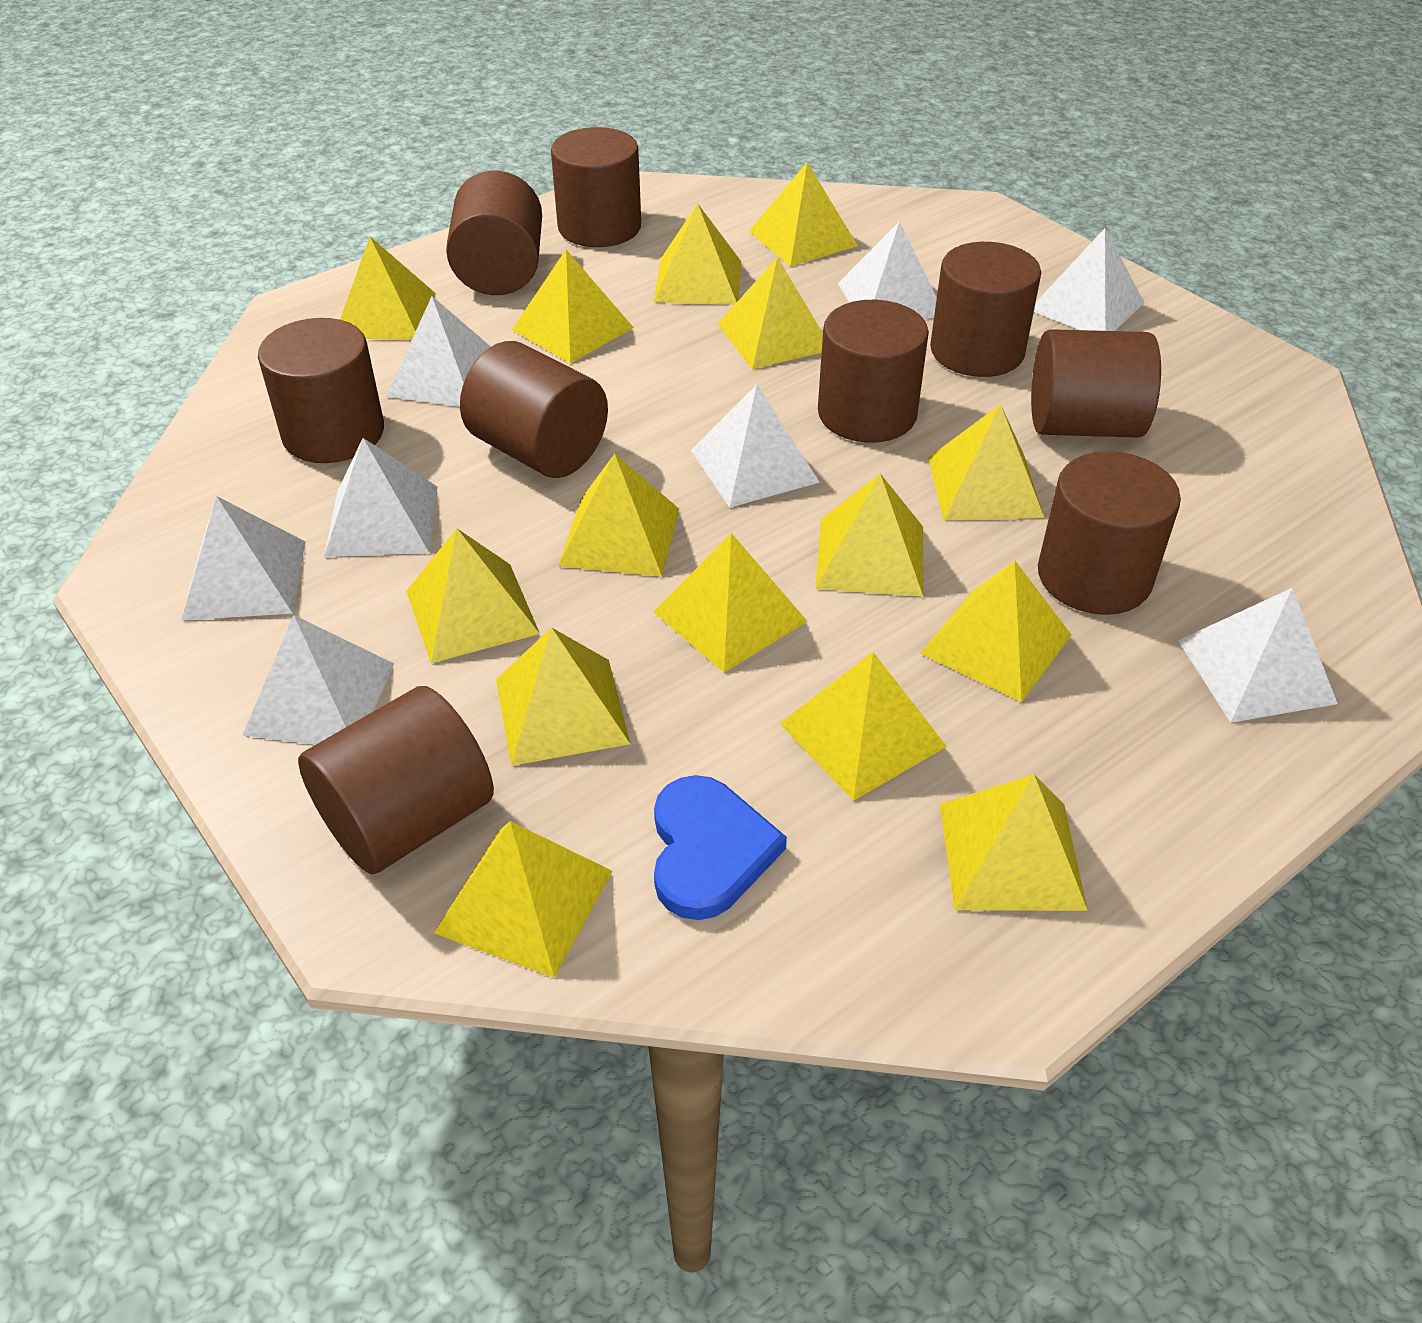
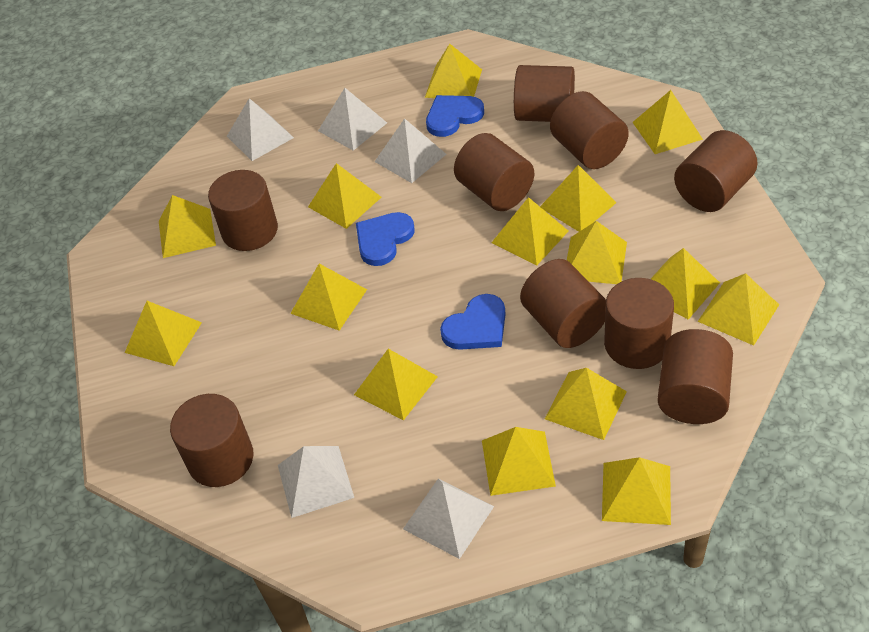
blue heart: [654,775,787,920] = 1 -> [356,212,415,266] [426,95,484,137] [440,294,506,350] = 3
white pyramid: [182,496,306,620] [242,615,394,745] [324,438,438,557] [386,296,491,407] [691,384,820,508] [838,221,937,319] [1034,228,1145,331] [1178,588,1338,723] = 8 -> [227,98,294,161] [278,446,354,518] [318,88,387,151] [375,118,446,183] [403,479,494,559] = 5

